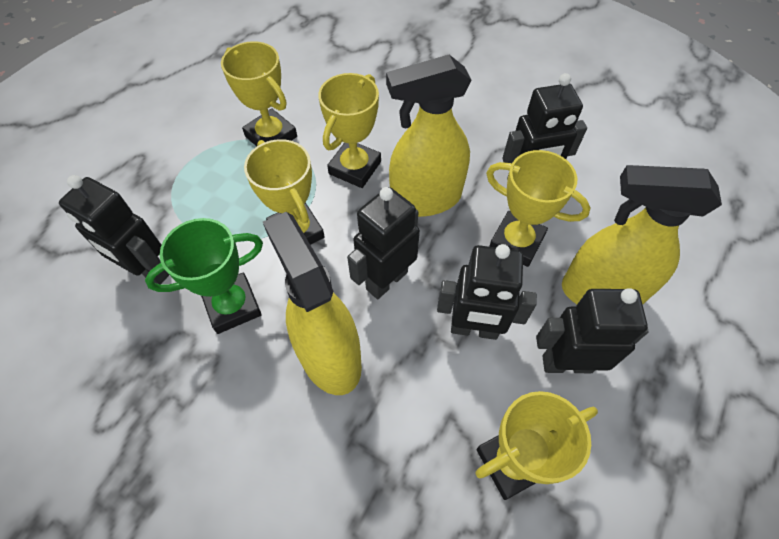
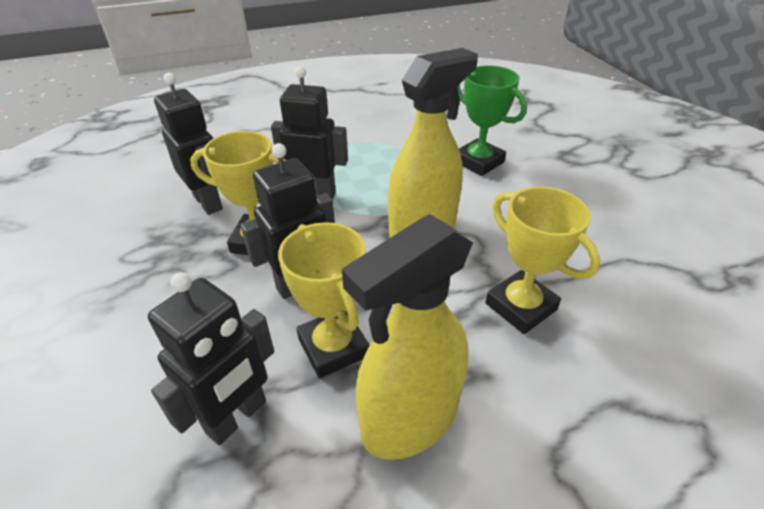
black robot: [59,175,169,284] [347,187,420,299] [437,244,537,340] [502,73,587,180] [536,288,648,373] = 5 -> [148,272,274,445] [154,73,223,215] [240,143,335,299] [271,66,348,199] = 4
yellow spray bottle: [263,212,362,395] [386,55,472,217] [562,165,722,305] = 3 -> [342,214,473,460] [388,48,478,238] = 2
yellow trophy: [221,41,297,146] [244,139,325,245] [318,73,381,188] [475,391,598,500] [486,150,591,267] = 5 -> [190,131,286,255] [278,222,370,378] [486,187,601,334] = 3

